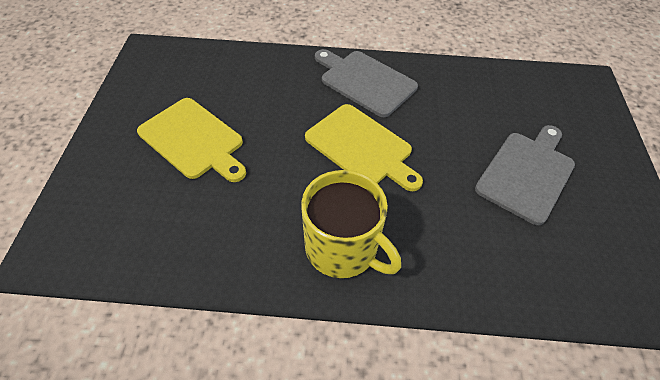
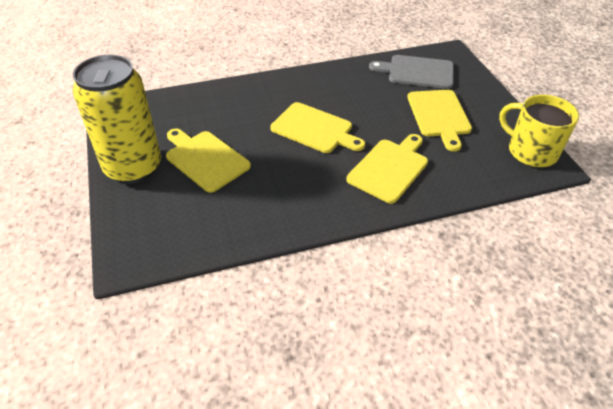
grey cutting board: [315,49,418,117] [475,125,575,225] = 2 -> [369,55,454,89] = 1
yellow can: none = 0 -> [73,55,161,184] = 1
yellow cutting board: [137,98,246,182] [305,104,423,191] = 2 -> [166,128,251,193] [270,102,365,153] [346,134,428,204] [407,90,472,152] = 4

